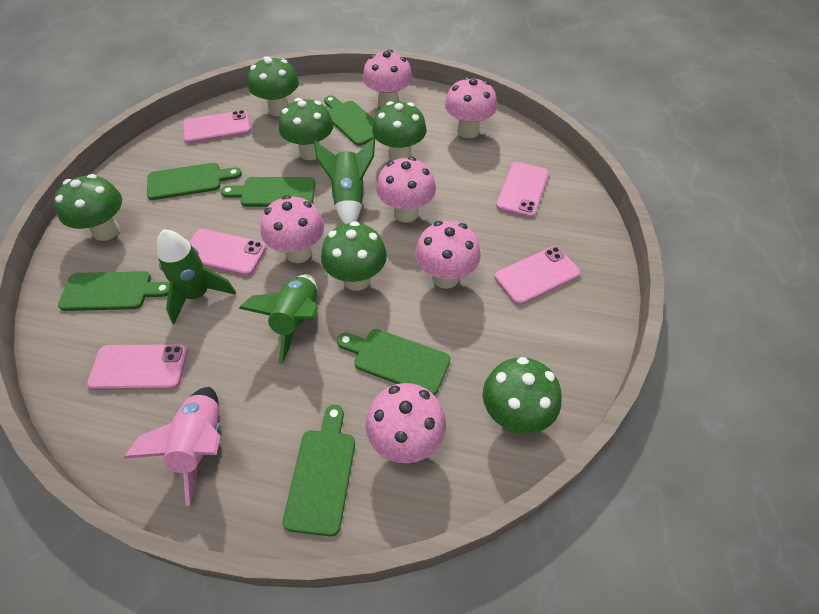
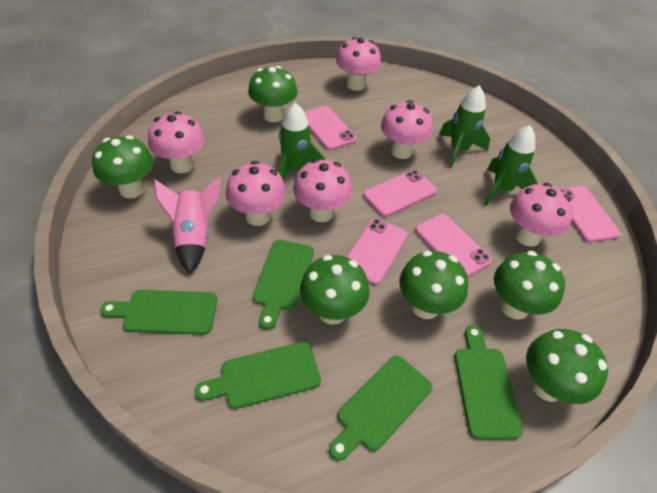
green cutting board: [58,271,170,311] [147,163,242,200] [221,177,316,207] [283,405,355,536] [324,95,375,146] [337,329,450,395] = 6 -> [100,290,217,335] [195,342,321,409] [253,240,314,330] [329,356,432,461] [455,325,523,439] = 5

